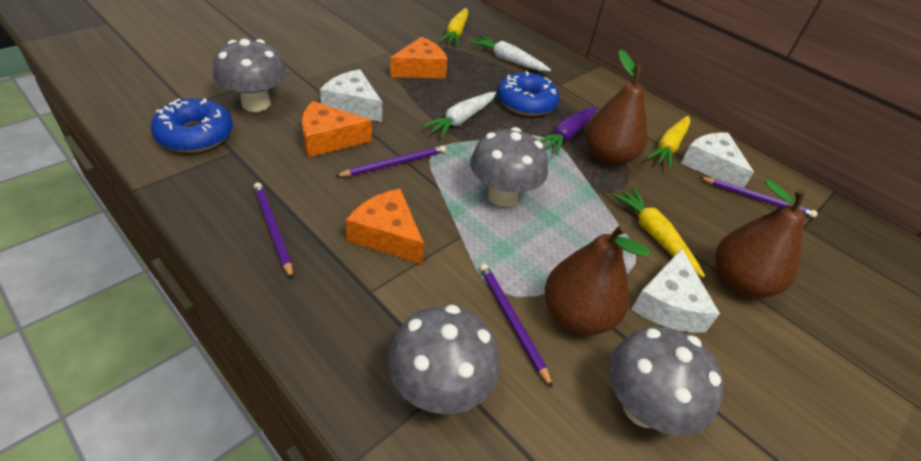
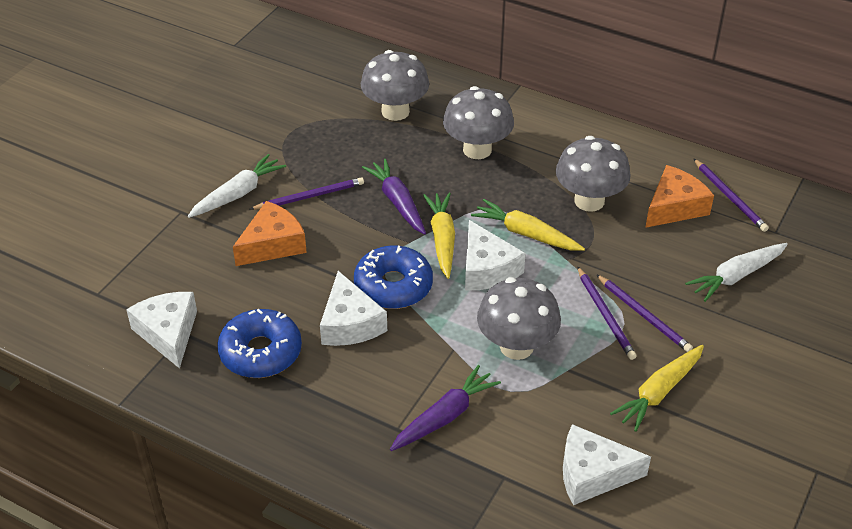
brown pear: [545,223,651,335] [585,49,647,166] [715,179,805,298] = 3 -> none = 0
orange cheese: [301,101,372,158] [346,188,424,264] [390,37,448,78] = 3 -> [233,201,307,266] [645,165,714,228] = 2
purple carrot: [539,106,597,155] = 1 -> [362,159,426,234] [390,365,501,451] = 2
white cheese: [320,69,382,122] [631,249,720,333] [681,133,754,188] = 3 -> [126,292,197,369] [320,271,387,346] [465,220,526,290] [563,424,651,505] = 4

